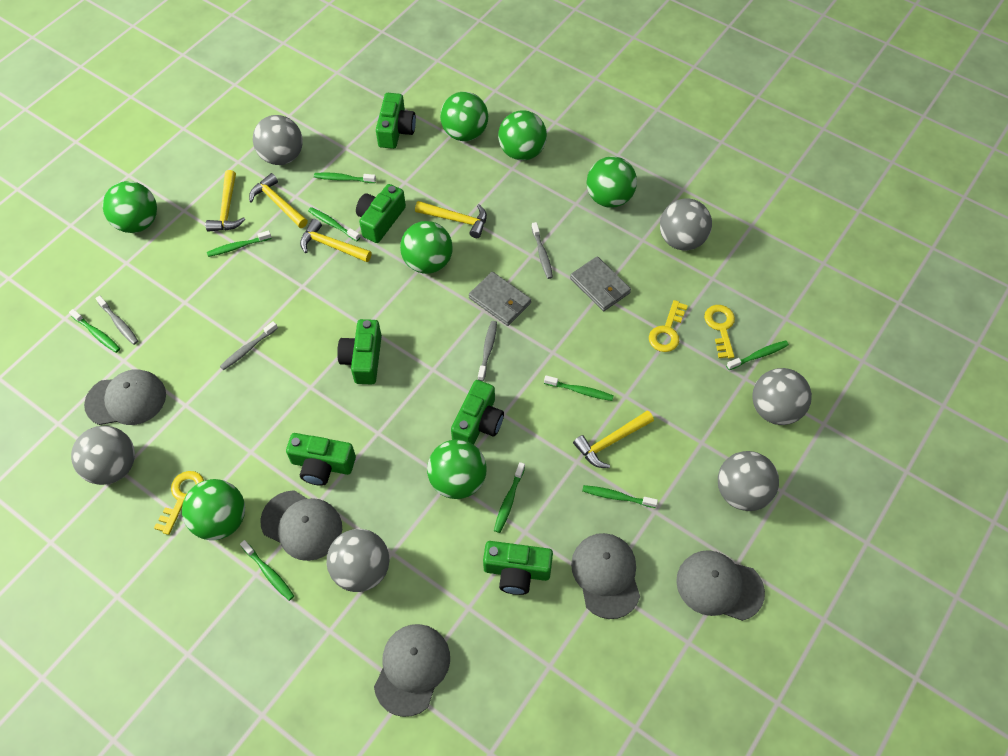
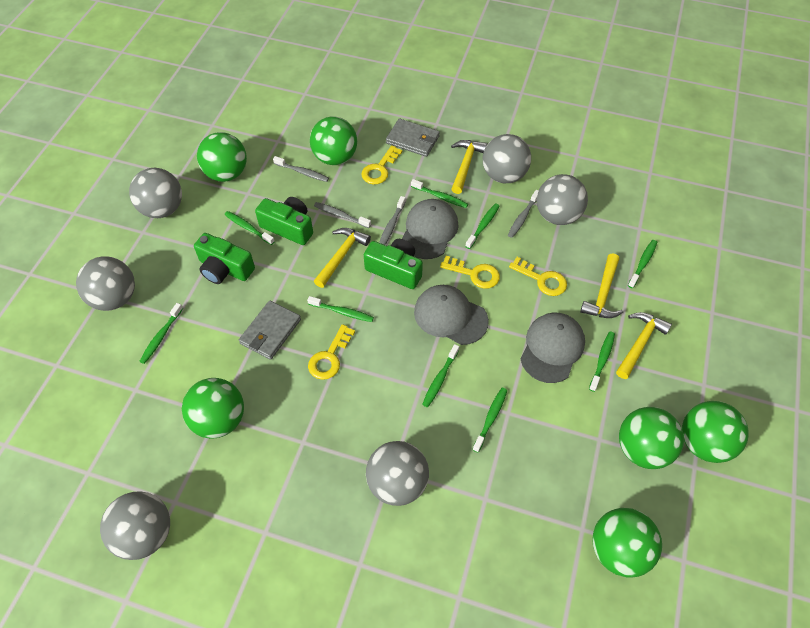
green ball: [102,181,157,233] [182,479,245,540] [400,221,453,274] [427,439,486,499] [440,92,488,141] [498,110,547,161] [587,156,637,208] = 7 -> [182,378,244,439] [197,132,247,182] [310,117,357,165] [592,508,662,577] [619,407,684,469] [682,401,749,463] = 6
green camera: [286,433,356,486] [337,319,382,384] [356,184,406,243] [376,93,416,149] [451,380,504,445] [483,541,553,595] = 6 -> [194,233,255,284] [255,197,313,245] [364,239,423,289] = 3
grey cap: [84,369,166,425] [260,490,342,561] [374,624,450,717] [571,533,640,619] [676,550,765,621] = 5 -> [402,199,459,259] [414,285,489,345] [521,312,585,383] = 3
yellow hammer: [206,170,245,232] [249,173,308,228] [300,219,372,262] [415,201,487,238] [573,410,654,468] = 5 -> [314,228,371,288] [451,140,487,194] [580,253,623,318] [616,312,672,379] = 4
yellow key: [154,471,204,535] [649,300,688,352] [704,305,735,359] = 3 -> [308,324,355,380] [361,145,402,184] [440,256,500,289] [509,257,567,296] = 4

